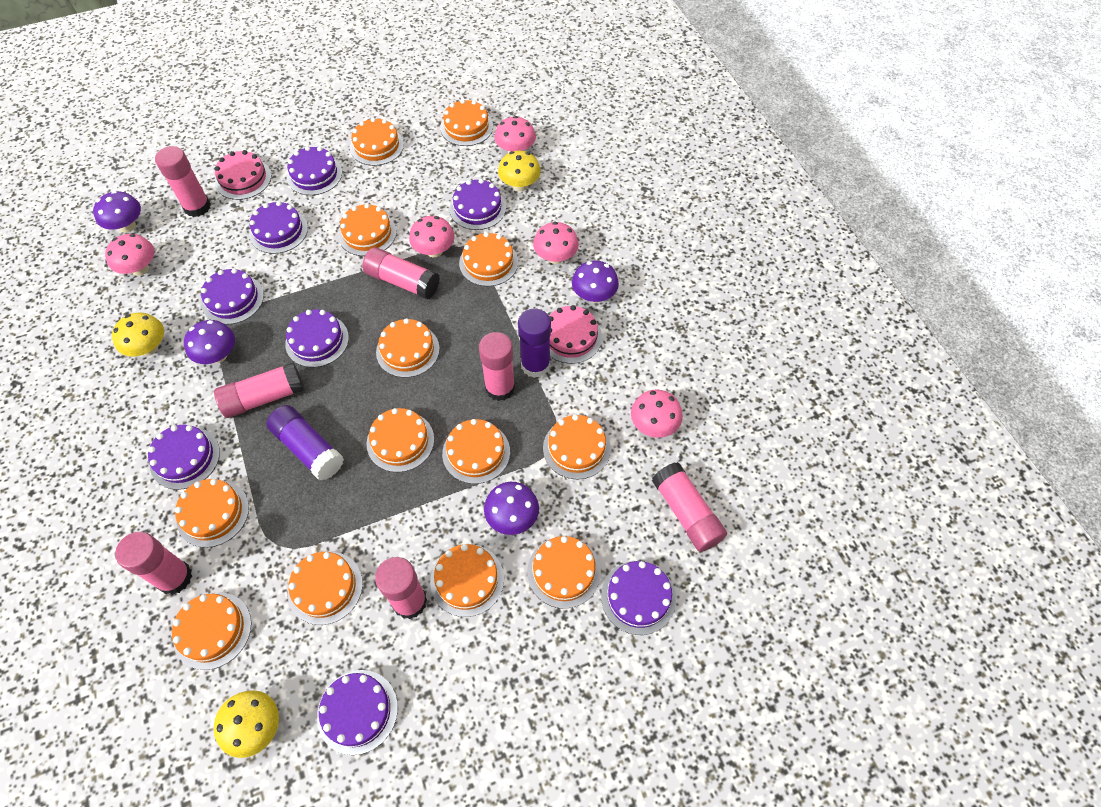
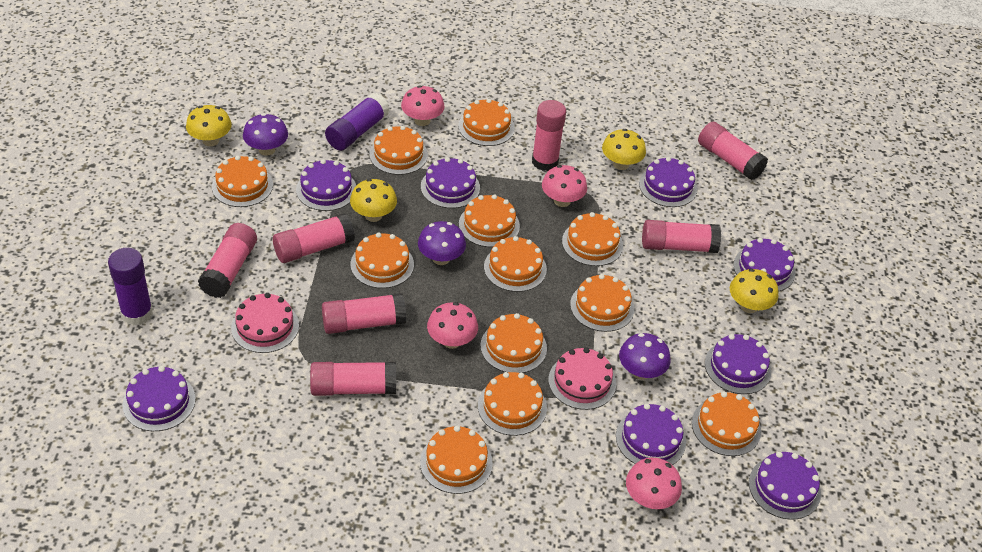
orange cake: [172,593,251,670] [175,479,249,548] [288,552,363,625] [338,203,397,256] [350,118,404,166] [366,408,434,472] [376,318,440,378] [430,544,504,617] [440,99,493,146] [442,419,510,484] [459,232,518,286] [527,536,601,609] [543,415,611,479] = 13 -> [212,155,273,207] [350,233,414,288] [369,126,428,175] [420,426,493,494] [458,99,515,146] [459,194,520,247] [478,372,547,436] [480,313,547,373] [484,236,547,292] [562,212,623,266] [570,274,634,332] [692,392,761,456] = 12
pink mushroom: [105,234,154,276] [409,216,455,257] [494,116,536,153] [533,222,579,264] [631,390,683,438] = 5 -> [401,85,445,126] [427,302,478,349] [542,165,587,207] [626,458,682,509] = 4
purple mushroom: [93,191,141,233] [184,320,235,364] [484,482,539,535] [572,260,619,303] = 4 -> [243,113,288,156] [418,221,466,265] [619,333,671,380] = 3
yellow mushroom: [112,312,164,357] [214,690,279,758] [498,150,541,191] = 3 -> [186,105,232,146] [350,179,397,222] [602,129,646,170] [730,269,778,313] = 4

